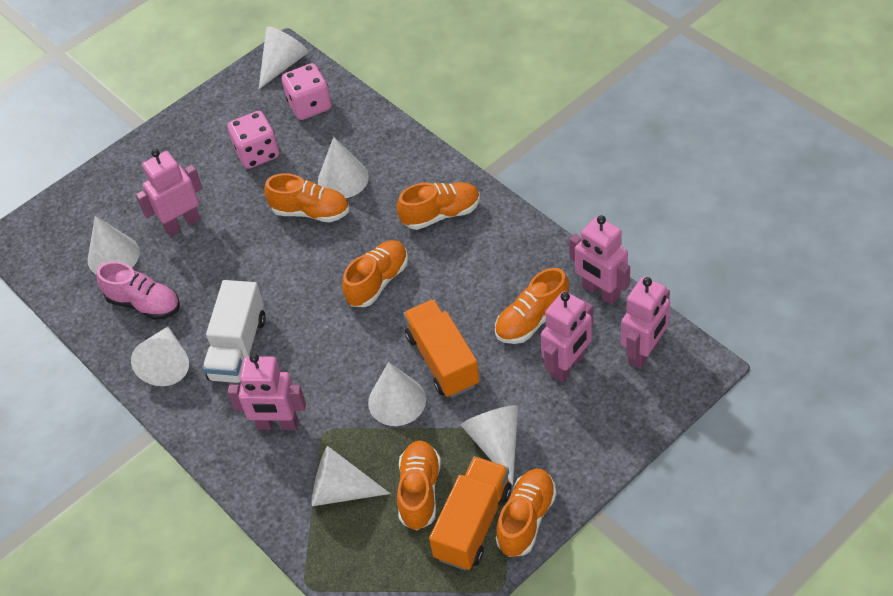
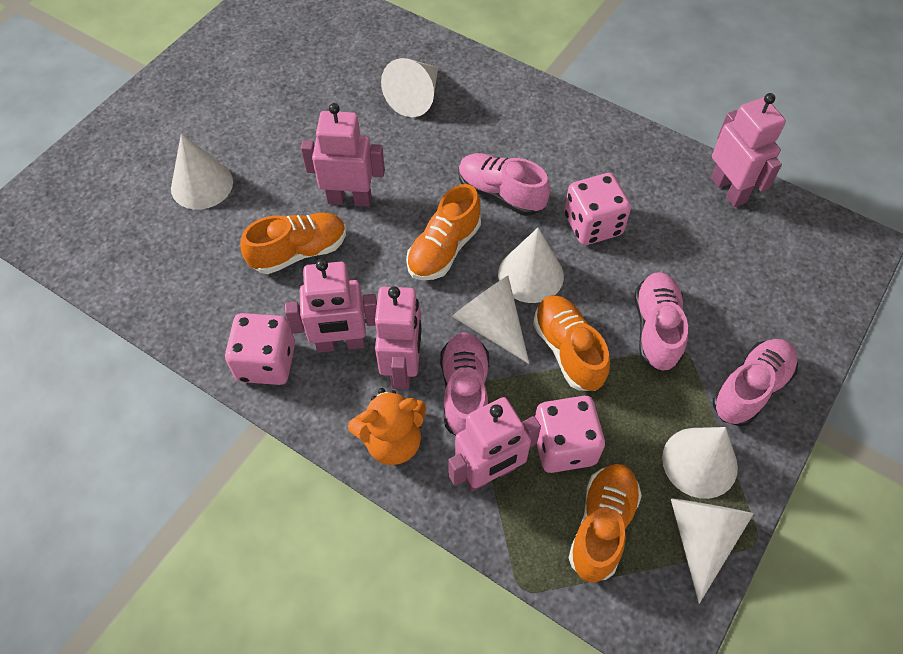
orange shoe: [264,173,349,223] [342,240,408,307] [397,182,480,230] [397,440,441,530] [495,268,569,344] [496,469,556,557] = 6 -> [240,213,346,274] [406,184,481,280] [533,295,610,391] [569,464,642,583] = 4
orange teddy bear: none = 0 -> [348,388,426,465] = 1
orange truck: [403,299,480,398] [429,456,511,570] = 2 -> none = 0
pink dice: [228,111,279,169] [282,63,332,120] = 2 -> [225,313,295,385] [535,396,605,473] [564,173,631,245] = 3
pink shoe: [96,261,180,320] = 1 -> [440,332,489,435] [459,153,550,216] [635,272,688,371] [713,339,798,426] = 4
white cone: [88,216,140,274] [131,326,189,386] [259,27,308,89] [311,446,390,506] [318,137,369,198] [368,362,426,426] [461,405,518,485] = 7 -> [171,133,233,210] [381,58,438,117] [452,276,529,364] [498,228,564,303] [662,427,738,499] [671,498,754,604] = 6
white truck: [202,280,266,383] = 1 -> none = 0

